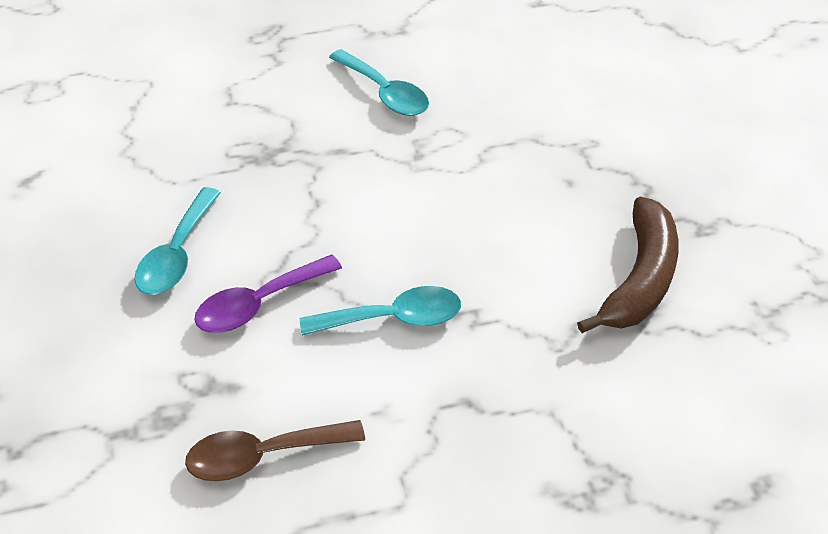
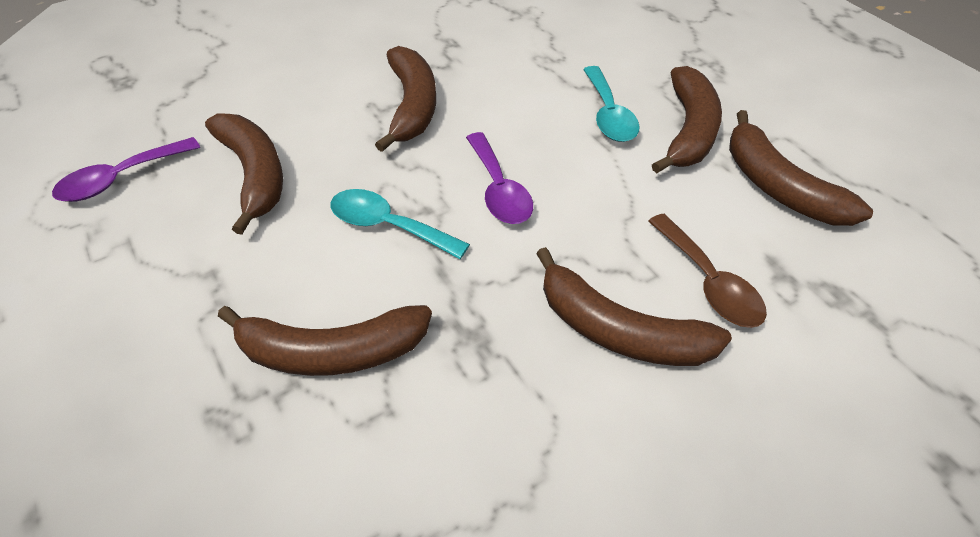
brown banana: [577,197,679,333] = 1 -> [205,114,283,235] [218,305,432,376] [375,46,436,152] [536,247,732,366] [652,66,722,173] [729,110,873,226] = 6
purple spoon: [194,255,342,333] = 1 -> [52,137,200,202] [466,132,533,224] = 2
turquoise spoon: [135,187,221,295] [300,286,461,336] [329,49,429,116] = 3 -> [331,189,470,259] [583,66,640,142] = 2

